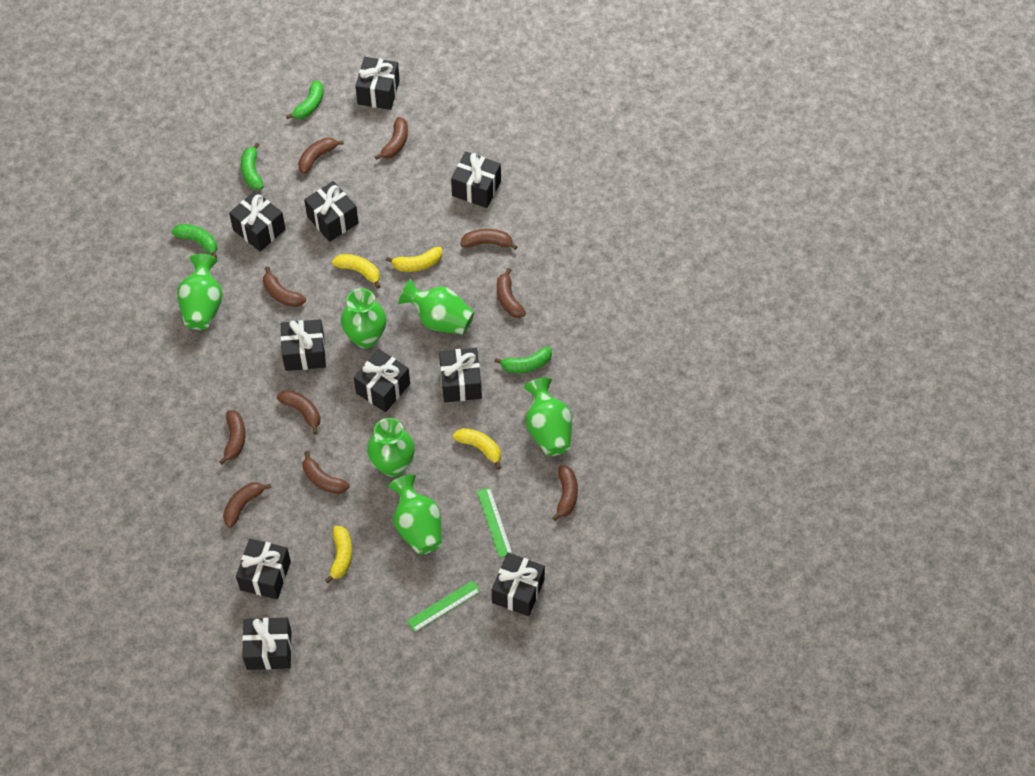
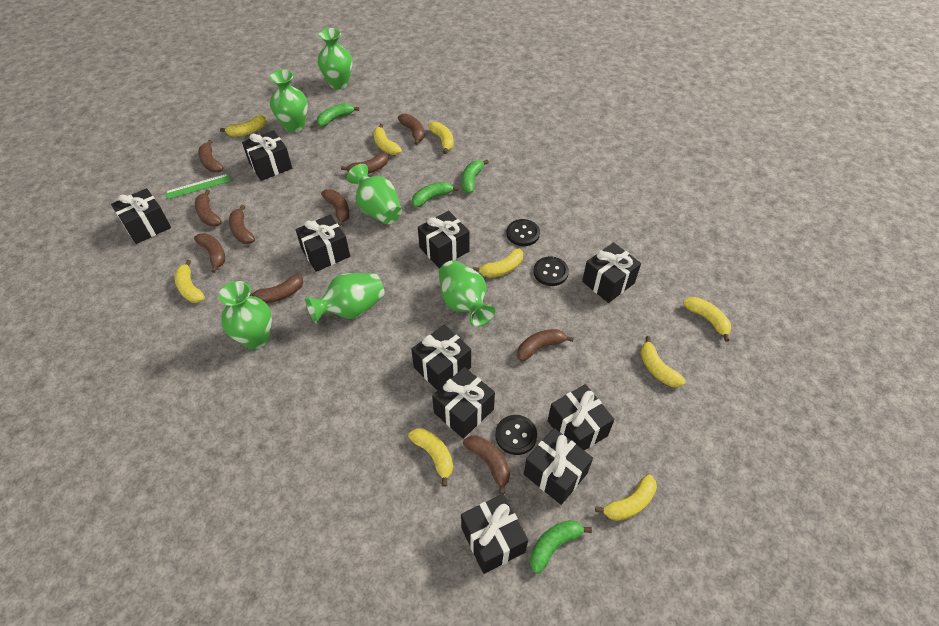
black button: none = 0 -> [495,415,537,455] [506,219,540,246] [533,257,569,286] = 3
green ruler: [407,580,481,632] [477,487,513,558] = 2 -> [165,174,231,199] = 1
yellow banana: [325,526,352,583] [332,254,381,289] [386,247,442,272] [453,428,501,470] = 4 -> [175,260,205,303] [220,115,267,137] [373,124,402,155] [408,428,453,487] [428,122,454,154] [473,249,523,278] [595,474,657,521] [640,336,686,387] [683,297,731,342] = 9

